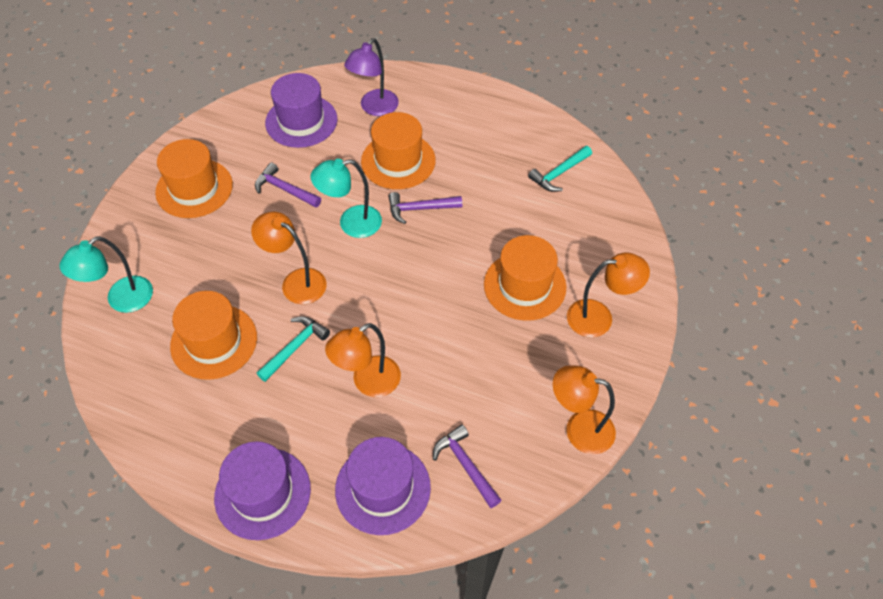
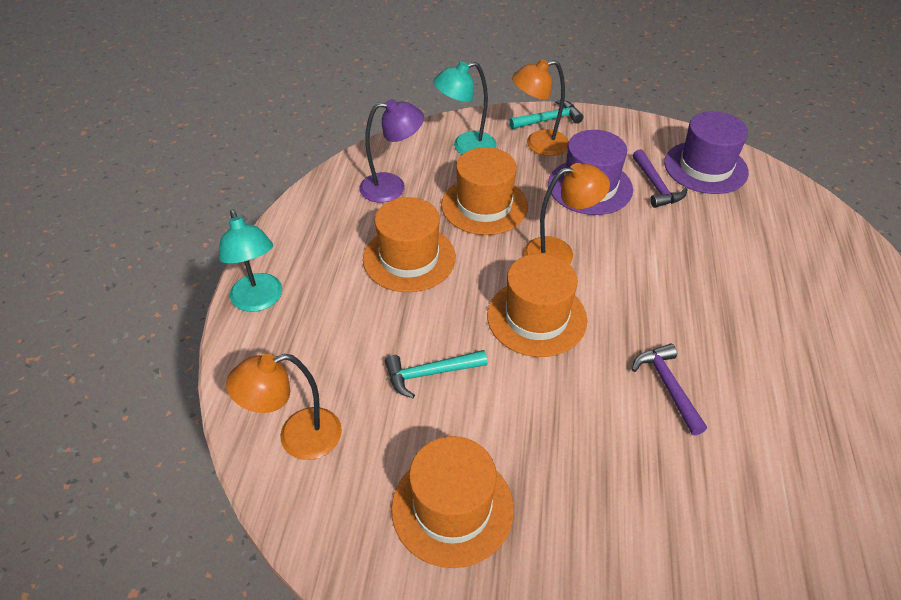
orange lamp: [251,212,327,304] [325,323,401,397] [553,365,616,454] [567,252,650,337] = 4 -> [226,354,342,460] [512,59,569,156] [524,163,610,264] = 3
purple hammer: [255,163,321,208] [388,192,462,224] [433,424,501,508] = 3 -> [632,344,707,435] [633,149,687,208] = 2
purple hat: [214,441,311,540] [265,73,337,148] [335,437,431,535] = 3 -> [548,130,633,215] [664,111,749,194] = 2

